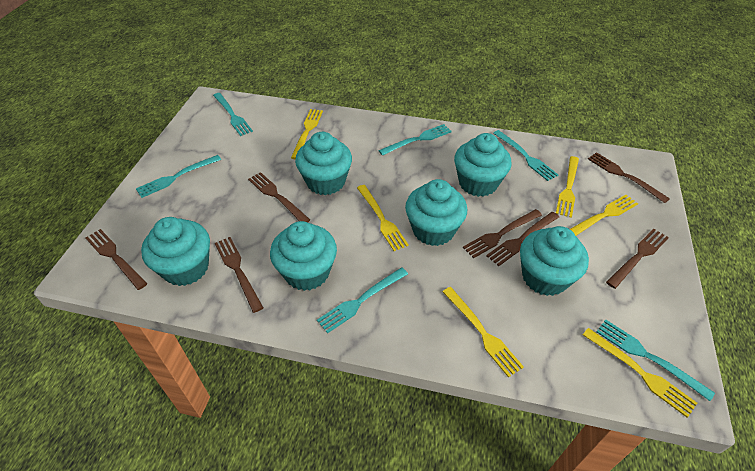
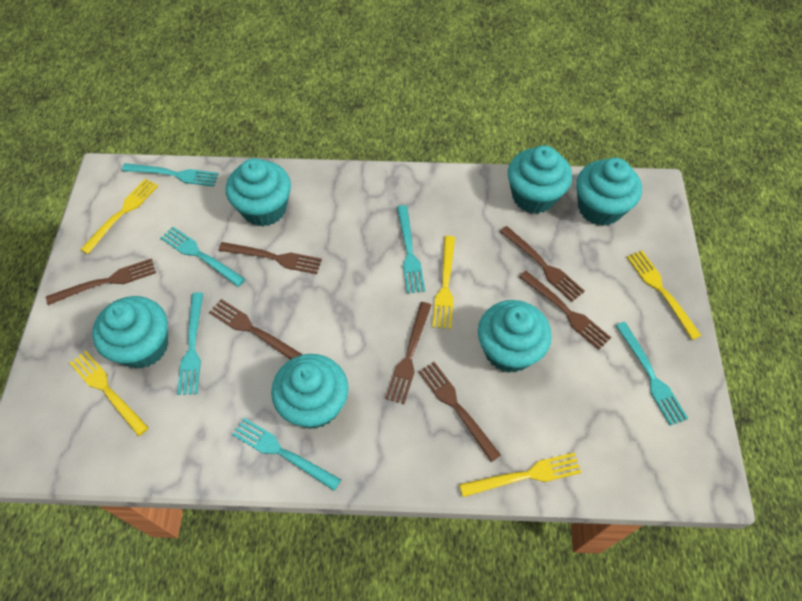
yellow fork: [291,109,323,159] [357,185,409,251] [443,287,524,377] [556,156,579,218] [570,195,638,236] [583,328,697,418] = 6 -> [70,350,149,436] [80,179,158,254] [432,236,455,329] [459,453,582,497] [627,251,702,340] = 5

